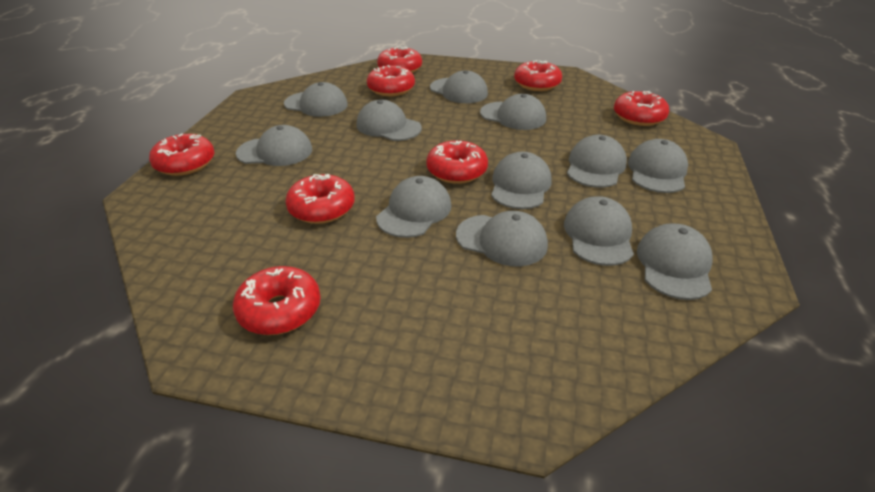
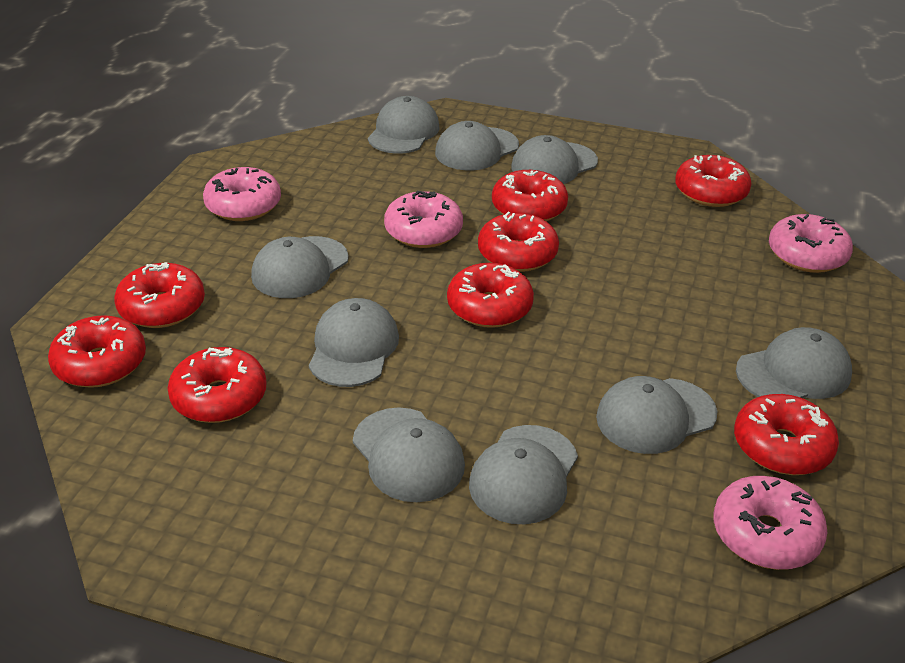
grey cap: [236,125,312,166] [284,82,348,117] [356,100,422,141] [376,176,451,238] [430,70,488,103] [456,211,548,266] [480,94,546,130] [491,152,551,209] [564,196,634,266] [567,135,627,188] [628,139,688,193] [637,223,713,300] = 12 -> [251,236,349,298] [309,298,399,387] [353,407,465,502] [368,96,440,154] [435,121,519,170] [469,425,578,524] [511,135,598,184] [596,376,717,454] [736,327,852,399] = 9
pink donut: none = 0 -> [203,167,281,221] [384,191,463,248] [714,476,828,570] [769,214,853,273] = 4

